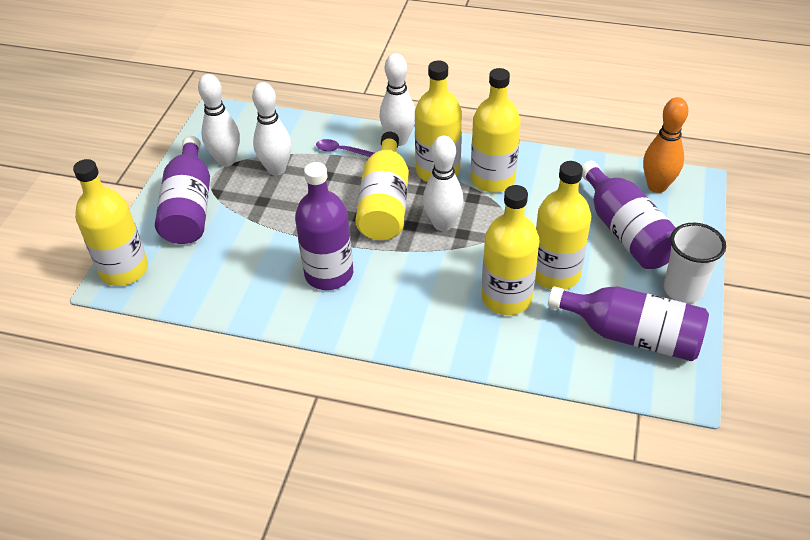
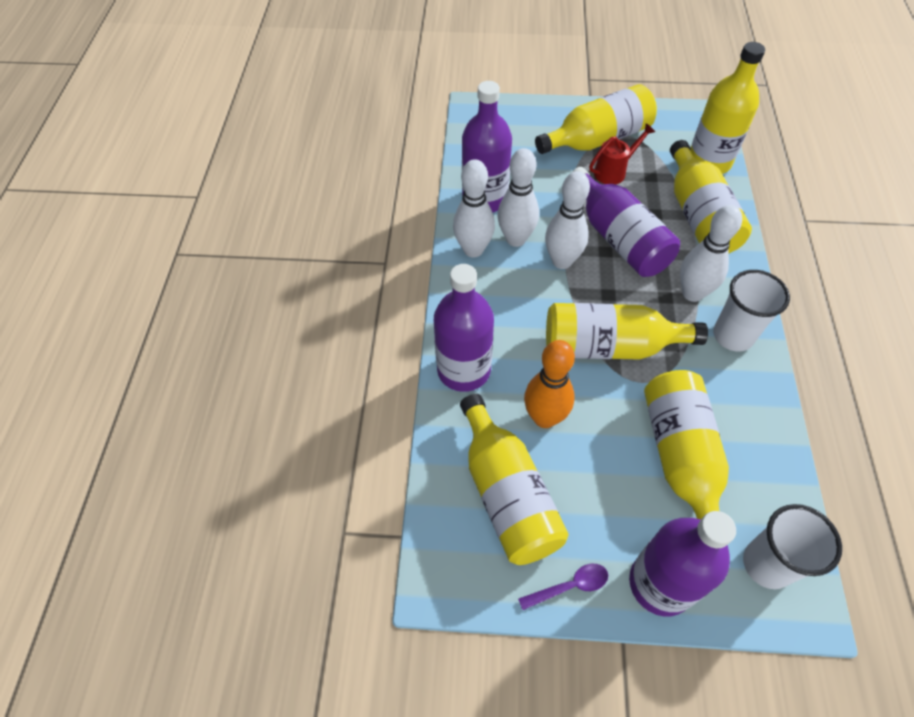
red watering can: none = 0 -> [589,123,655,184] = 1
white cup: [664,223,726,303] = 1 -> [713,270,790,351] [743,504,842,589] = 2

